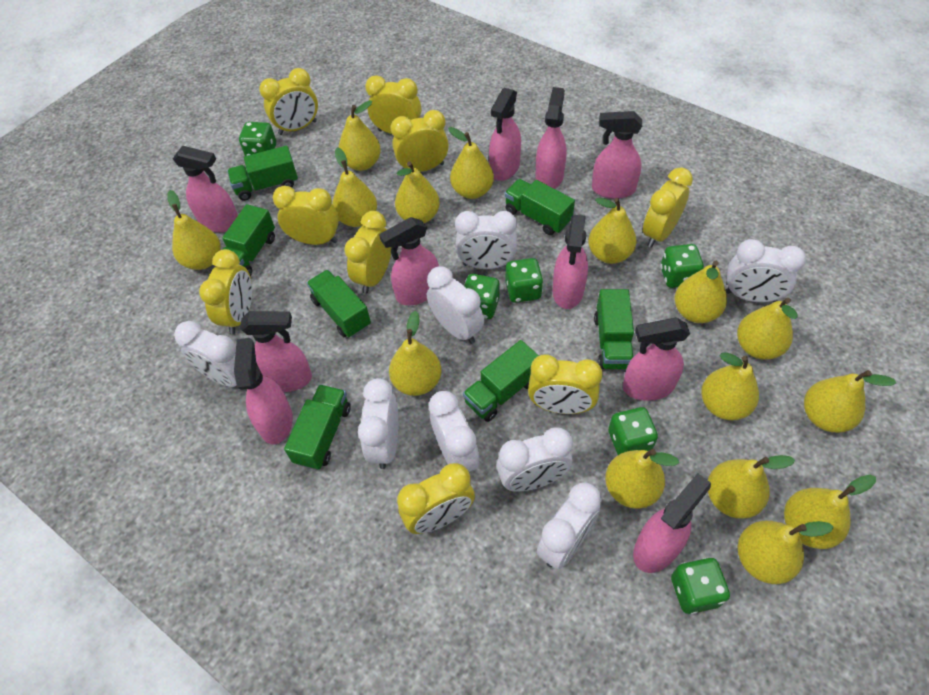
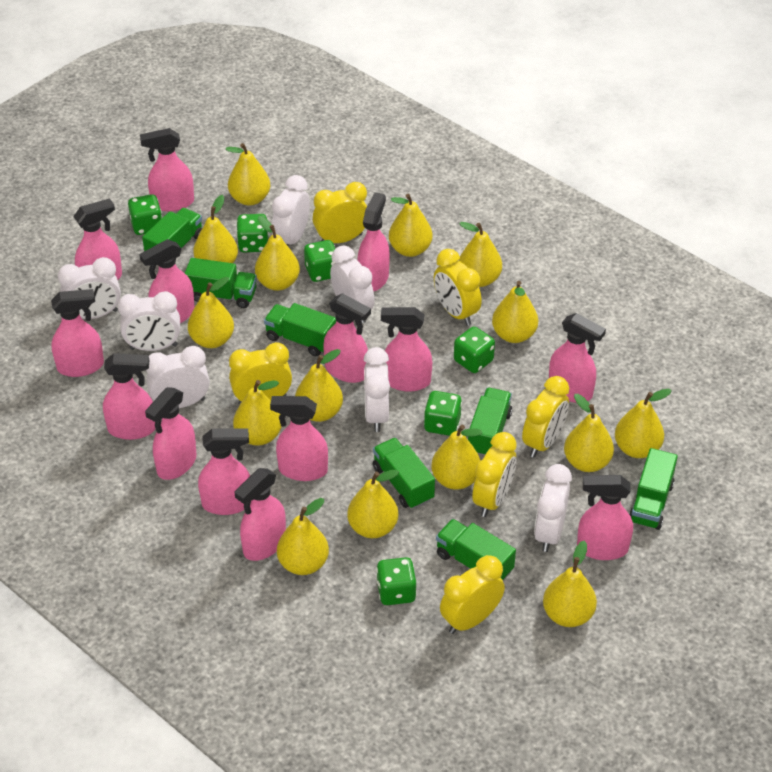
pink spray bottle: [173,146,238,232] [234,338,293,444] [240,311,312,392] [379,217,439,305] [489,88,521,181] [536,87,567,189] [553,215,588,309] [592,111,642,199] [623,318,690,401] [633,473,711,573] = 10 -> [51,289,104,377] [73,199,122,280] [103,353,156,440] [139,239,195,323] [140,128,194,211] [145,387,197,480] [198,428,252,515] [235,468,286,561] [270,396,328,481] [323,293,371,383] [357,192,390,292] [381,307,432,392] [549,313,606,403] [577,475,633,560] = 14
white clock: [174,321,237,387] [358,378,399,469] [427,267,484,344] [429,391,479,472] [455,211,517,269] [496,427,573,491] [537,482,602,569] [726,239,806,302] = 8 -> [58,257,121,319] [118,291,180,351] [146,346,210,408] [272,175,310,246] [330,245,375,323] [364,347,390,432] [534,464,572,552] = 7
yellow clock: [199,249,252,334] [259,68,318,135] [273,186,339,245] [344,211,392,294] [365,75,421,134] [391,110,449,172] [397,463,475,534] [528,355,603,414] [643,167,693,248] = 9 -> [229,342,292,405] [313,182,367,243] [434,249,482,326] [440,555,505,634] [473,432,517,517] [522,376,569,458] = 6

